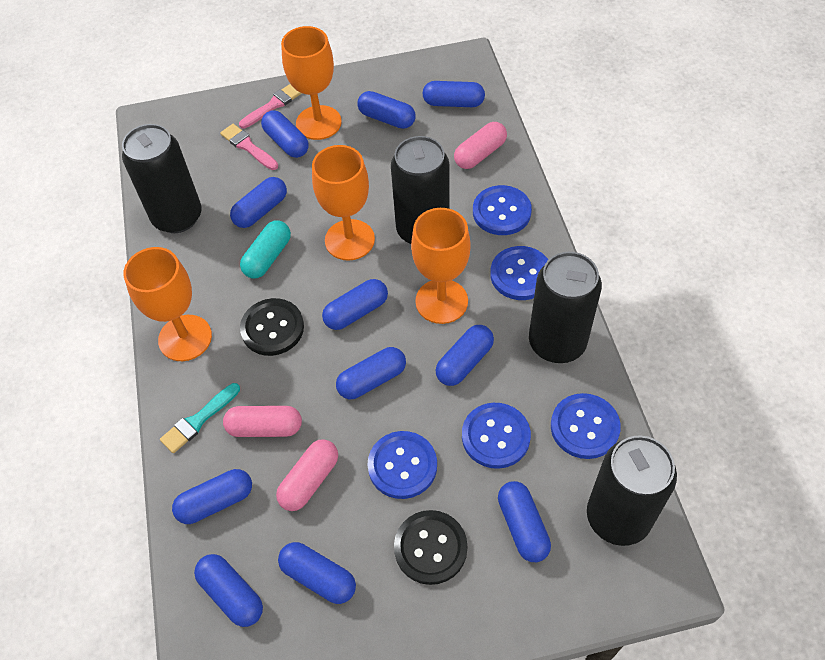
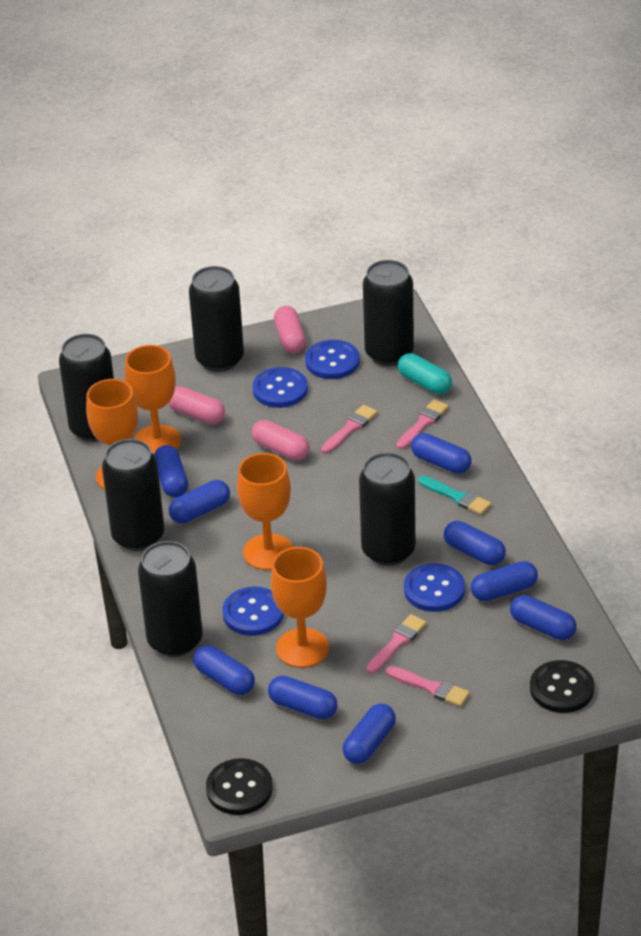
black can: [122,124,201,233] [391,136,450,244] [529,252,602,363] [587,435,677,546] = 4 -> [59,334,114,442] [102,439,164,551] [138,541,203,657] [189,266,244,372] [359,452,416,566] [363,260,414,366] = 6
blue button: [367,431,437,499] [462,403,531,469] [473,185,532,235] [490,246,548,300] [551,393,621,459] = 5 -> [222,587,284,636] [252,367,308,408] [305,340,360,379] [404,563,465,612] = 4
blue capsule: [172,469,252,524] [194,554,263,627] [230,177,287,228] [261,110,309,158] [278,542,356,604] [322,279,388,330] [336,347,406,399] [357,91,416,129] [423,81,485,107] [435,325,494,386] [498,481,551,562] = 11 -> [154,445,188,497] [169,480,230,523] [194,645,255,695] [268,676,337,719] [343,704,396,764] [411,433,471,474] [444,521,506,565] [471,561,538,601] [510,595,577,640] = 9
pink brush: [220,124,278,170] [239,84,302,129] = 2 -> [321,405,377,454] [366,614,427,674] [386,666,470,707] [397,399,449,449] = 4

